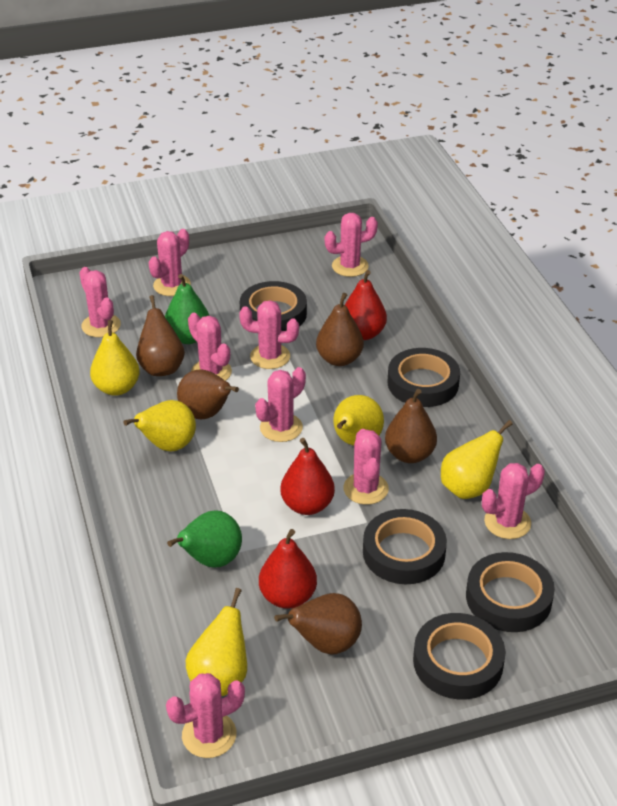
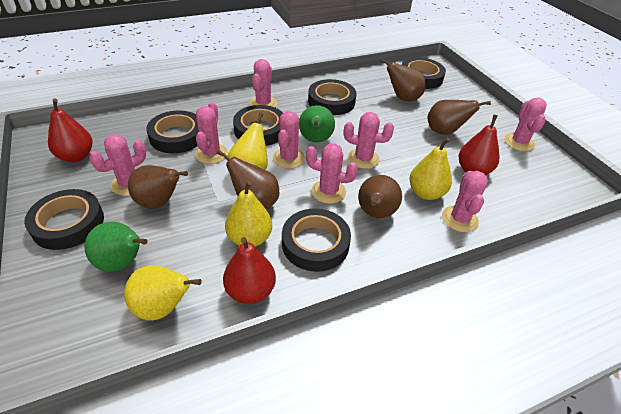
black tape: [240,281,307,331] [363,509,447,584] [388,348,460,407] [413,613,506,700] [466,552,555,632] = 5 -> [24,189,104,250] [147,111,199,153] [233,105,283,146] [282,208,351,272] [308,79,356,115] [402,57,446,89] = 6
pink cactus: [79,267,121,337] [148,229,191,296] [166,673,245,758] [188,313,232,381] [239,300,299,369] [255,367,306,442] [325,213,378,277] [343,429,389,505] [482,463,545,539] = 9 -> [89,134,146,196] [195,102,228,164] [249,59,277,107] [273,111,305,169] [306,143,358,204] [344,112,394,169] [442,171,488,232] [504,98,547,151] = 8
yellow pear: [90,320,140,396] [123,400,196,452] [186,588,247,696] [333,395,384,446] [441,420,513,499] = 5 -> [124,265,202,321] [225,181,272,247] [227,112,268,170] [409,138,452,200] = 4

